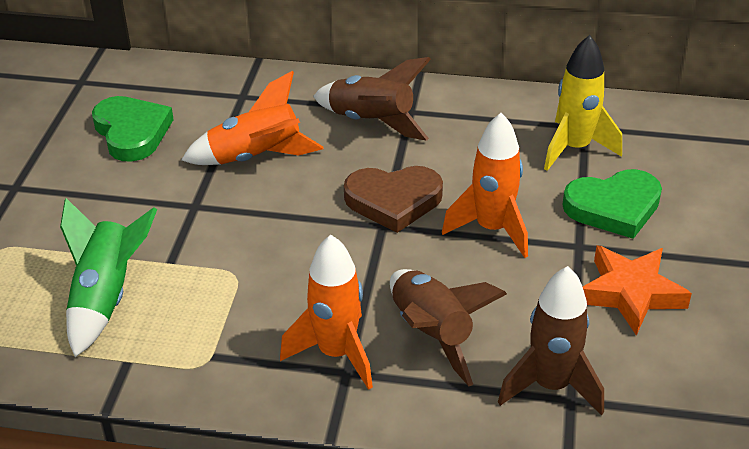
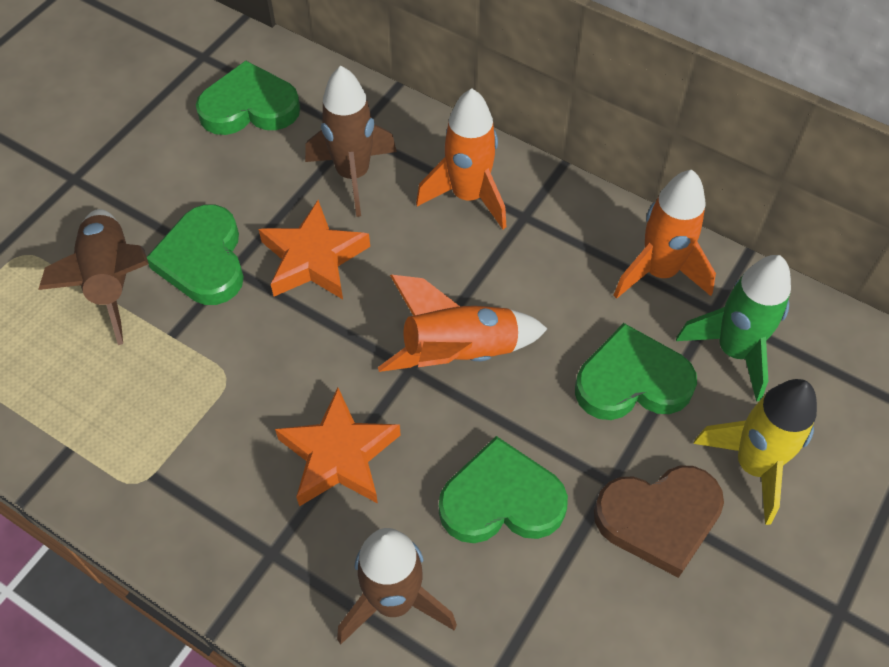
green heart: [92,96,174,162] [562,169,662,239] = 2 -> [147,205,244,305] [196,61,300,135] [439,436,568,543] [575,323,697,420] = 4
orange star: [583,245,692,335] = 1 -> [258,200,370,299] [275,388,401,507] = 2

